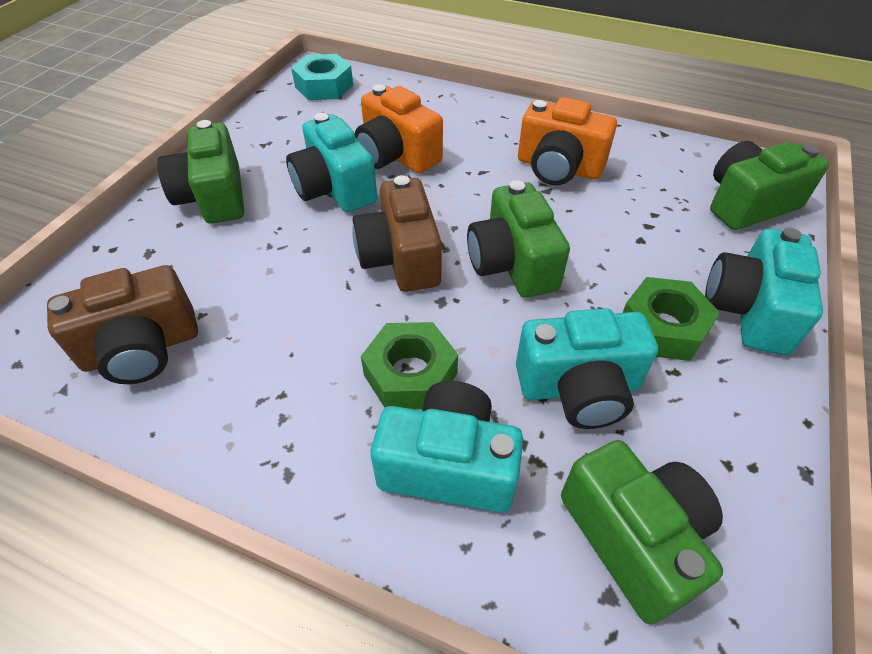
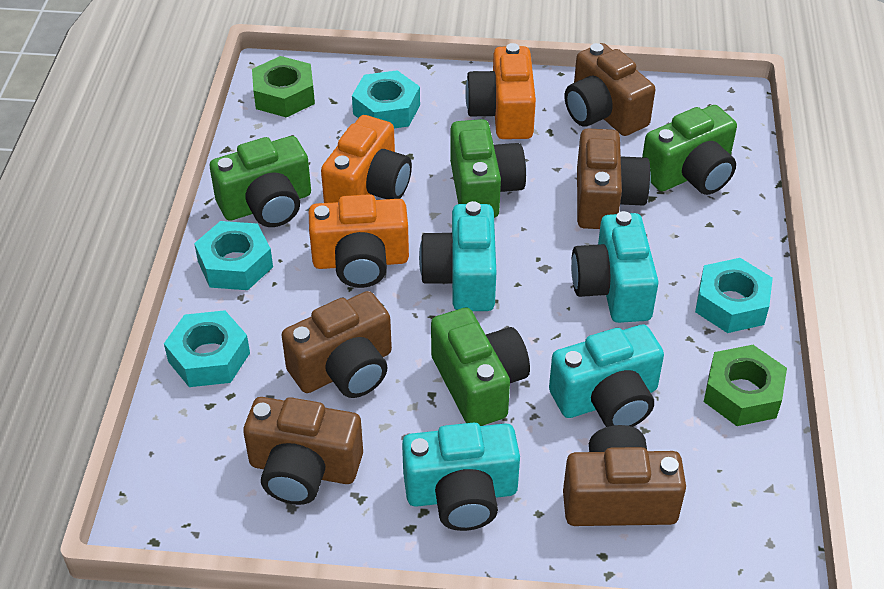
brown camera: [47,265,198,384] [352,175,442,292] = 2 -> [243,397,363,505] [281,291,392,398] [563,425,686,526] [565,43,655,136] [577,129,651,229] = 5
orange camera: [355,85,443,173] [518,97,617,185] = 2 -> [309,194,409,288] [321,115,412,203] [465,43,536,139] = 3
turquoise nut: [291,54,353,100] = 1 -> [164,310,250,387] [194,221,273,290] [352,70,420,128] [695,258,773,333] = 4

